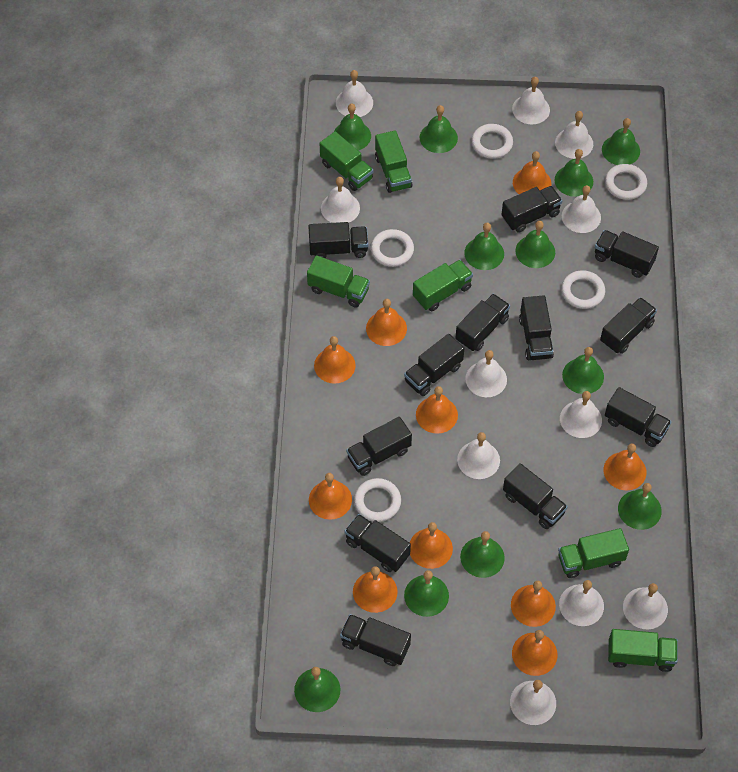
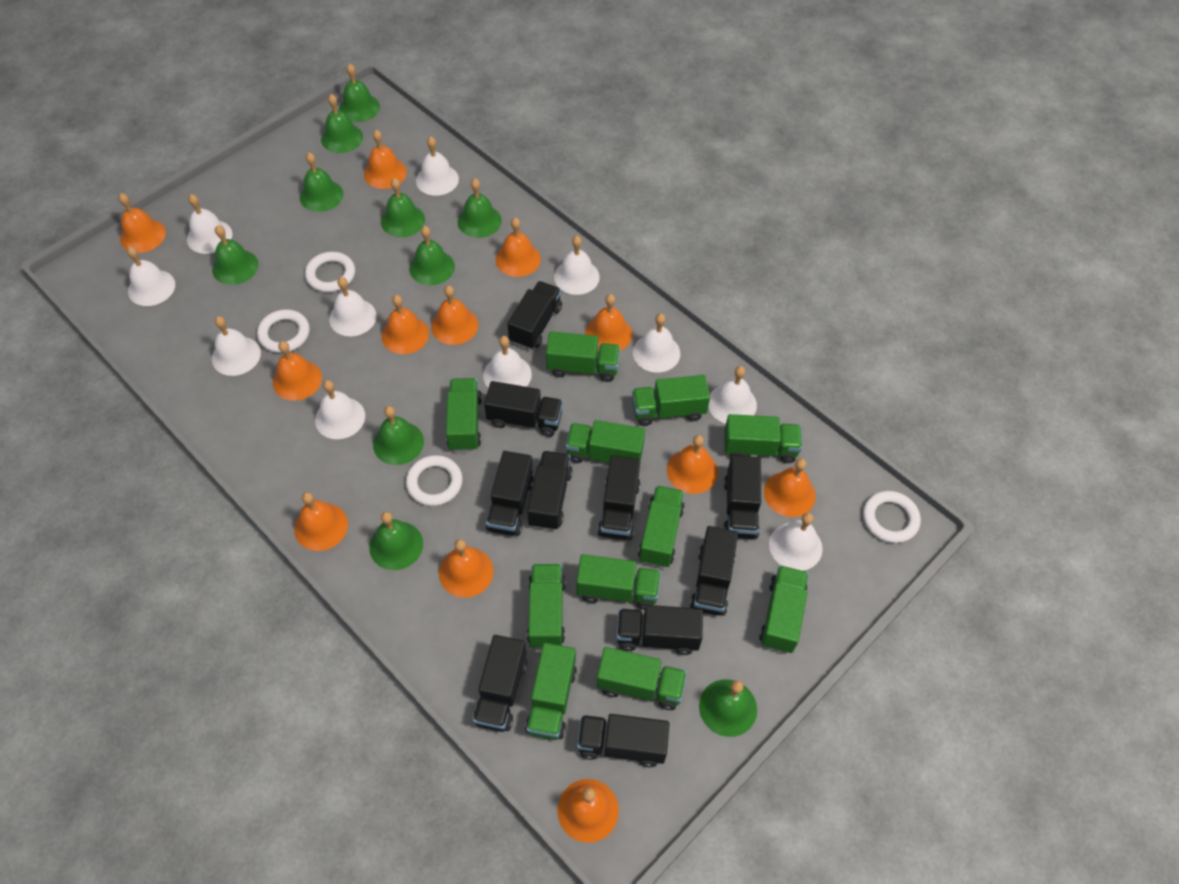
black truck: [308,222,368,258] [340,614,411,666] [345,514,411,572] [346,417,412,476] [404,334,464,396] [455,294,510,351] [501,186,562,233] [503,463,568,529] [519,295,554,360] [595,230,659,278] [600,297,657,354] [605,387,672,447] = 12 -> [473,635,527,732] [484,381,563,437] [486,451,534,536] [507,281,562,350] [527,451,573,530] [577,714,670,767] [598,455,640,540] [617,605,703,655] [690,526,738,616] [723,455,761,539] = 10
green bell: [294,667,340,712] [334,104,371,150] [404,570,449,617] [420,105,458,153] [460,531,505,578] [464,223,504,270] [515,221,555,268] [555,149,593,197] [562,347,604,394] [602,118,640,165] [618,483,662,530] = 11 -> [212,225,258,285] [300,153,343,212] [321,94,363,153] [339,63,380,122] [369,512,423,570] [373,406,424,465] [381,178,425,237] [409,226,455,285] [457,179,502,238] [699,679,757,737] = 10
green truck: [307,255,370,307] [319,131,373,191] [375,130,412,193] [413,260,473,311] [558,528,629,578] [608,629,678,672] = 6 -> [446,378,482,452] [525,643,577,740] [527,564,566,649] [546,331,620,382] [566,420,645,463] [576,554,661,610] [597,647,687,710] [632,375,710,426] [638,485,685,568] [724,414,802,463] [759,565,809,653] = 11
orange bell: [309,473,352,520] [314,336,356,384] [353,566,397,613] [366,299,407,346] [410,522,453,569] [416,386,458,434] [511,581,556,627] [512,630,558,676] [513,151,551,194] [604,443,647,490] = 10 -> [119,193,166,253] [273,341,322,401] [294,492,348,551] [364,130,407,189] [381,295,429,354] [431,285,478,345] [439,539,493,598] [496,218,541,277] [557,779,619,843] [585,294,632,351] [667,435,718,494] [764,458,816,517] = 12
white ring: [354,478,401,522] [371,229,414,267] [471,124,513,159] [561,270,605,309] [605,164,647,200] = 5 -> [257,309,309,353] [305,252,355,292] [406,455,462,506] [863,491,921,543] = 4

